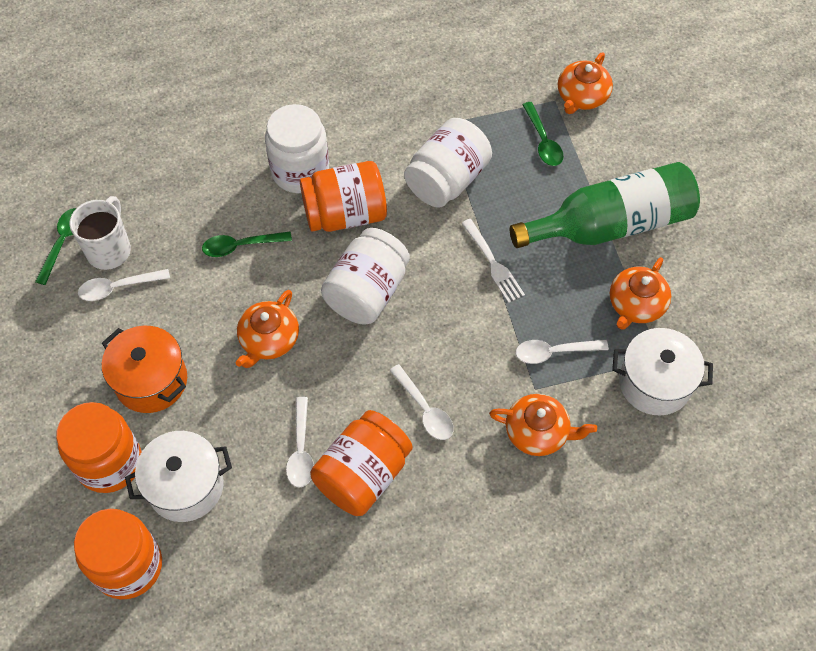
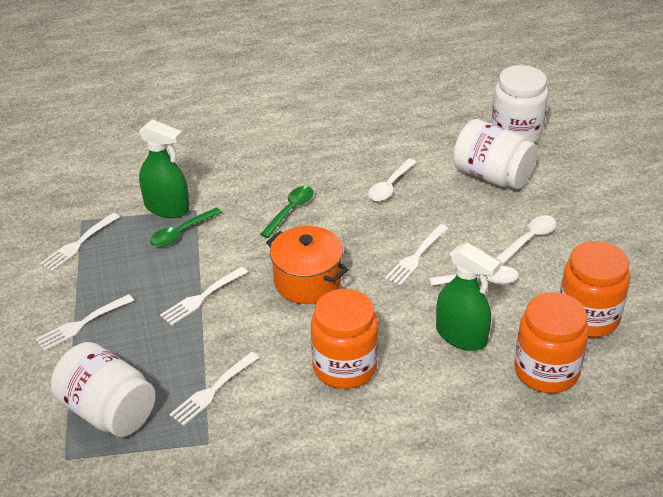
green bottle: [510,162,700,248] = 1 -> none = 0
green spoon: [35,208,76,285] [202,232,292,257] [522,102,563,166] = 3 -> [150,207,222,247] [260,186,314,238] = 2
green spray bottle: none = 0 -> [139,119,189,218] [436,242,501,351] = 2
orange jar: [56,402,142,493] [74,509,162,599] [300,161,387,232] [310,410,412,516] = 4 -> [311,289,378,389] [514,292,589,393] [560,241,630,337] = 3
orange teapot: [236,290,299,368] [489,394,597,456] [558,52,613,114] [610,257,671,330] = 4 -> none = 0
white fork: [461,219,525,303] = 1 -> [36,294,134,351] [40,213,120,272] [160,266,248,325] [170,352,259,426] [385,224,448,286] = 5
white mug: [69,196,131,270] = 1 -> none = 0
white pot: [125,431,232,522] [612,328,713,415] = 2 -> none = 0
white spoon: [78,269,170,301] [286,397,314,488] [389,364,454,440] [516,340,609,364] = 4 -> [368,159,416,201] [430,266,519,286] [495,215,556,264] = 3

